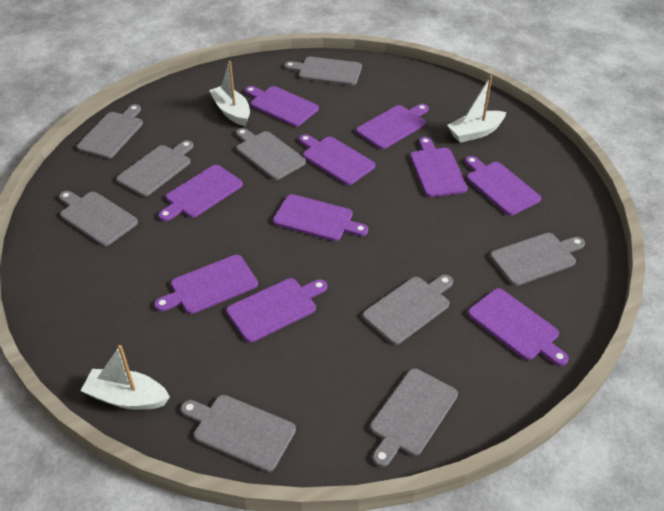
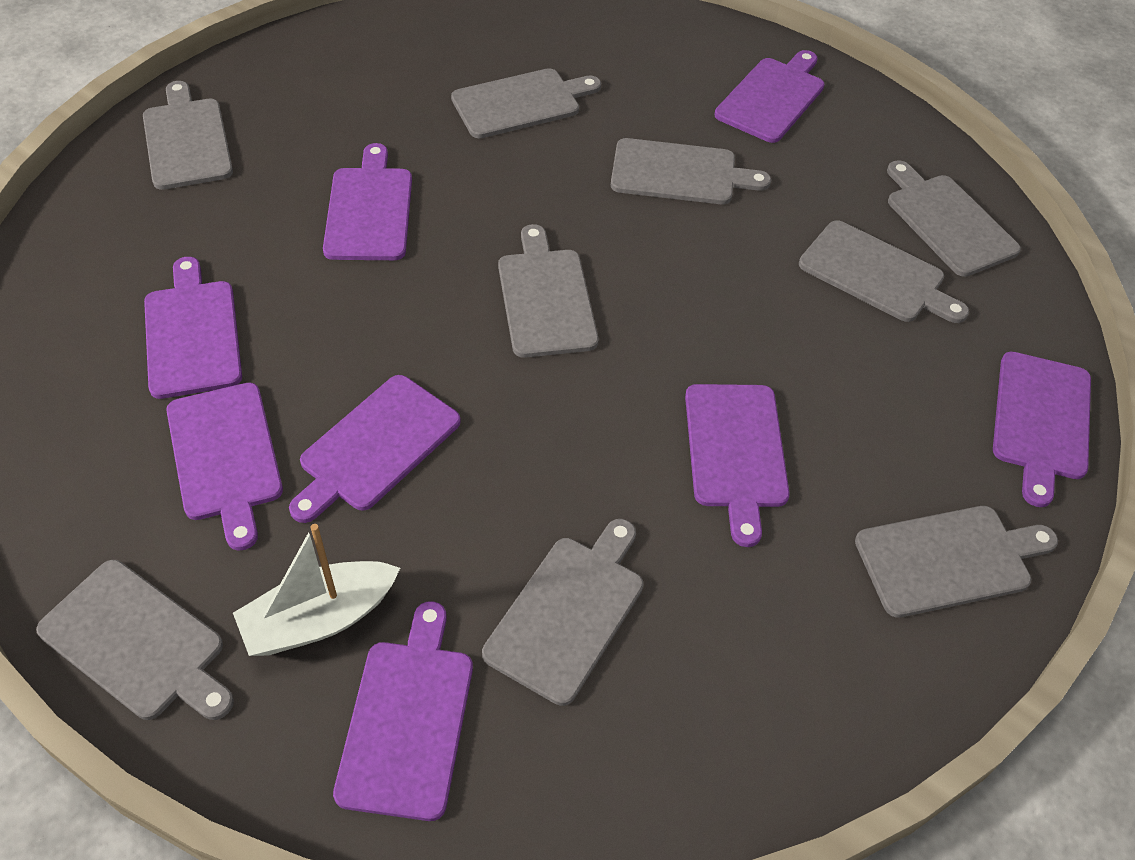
purple cutting board: [154,255,258,314] [158,165,243,221] [226,278,327,342] [245,86,319,127] [273,194,368,241] [299,134,375,185] [356,104,429,149] [410,137,468,197] [465,156,541,216] [468,288,569,366] = 10 -> [144,257,242,399] [166,383,283,551] [289,375,461,523] [323,143,412,260] [333,601,473,821] [685,384,790,547] [714,50,825,143] [993,351,1091,507] = 8
white boat: [81,345,170,410] [209,61,250,126] [447,76,506,143] = 3 -> [233,524,400,656] = 1

